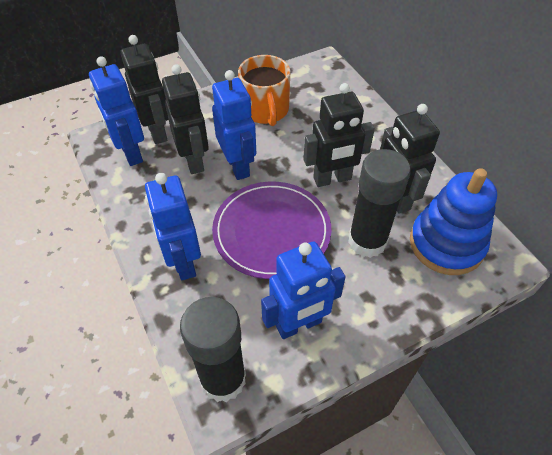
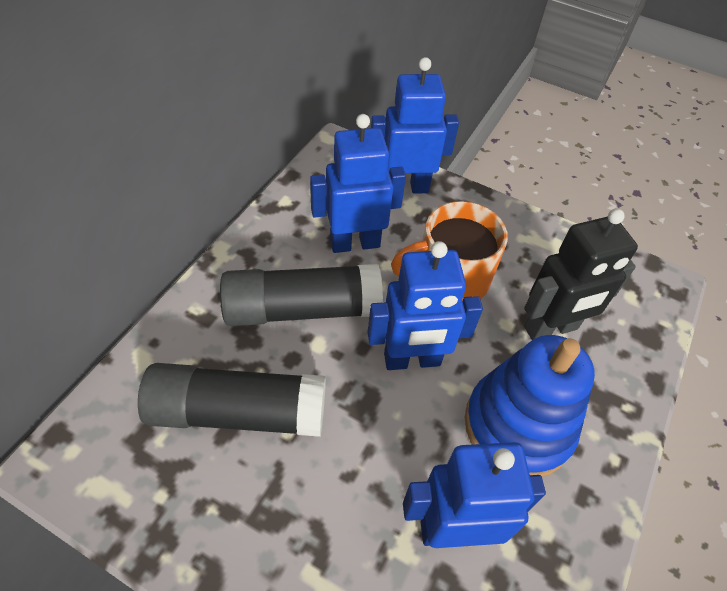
black robot: [121,35,168,144] [162,64,209,174] [303,83,375,187] [380,104,440,213] = 4 -> [524,208,638,340] = 1
purple plate: [212,182,331,279] = 1 -> none = 0

